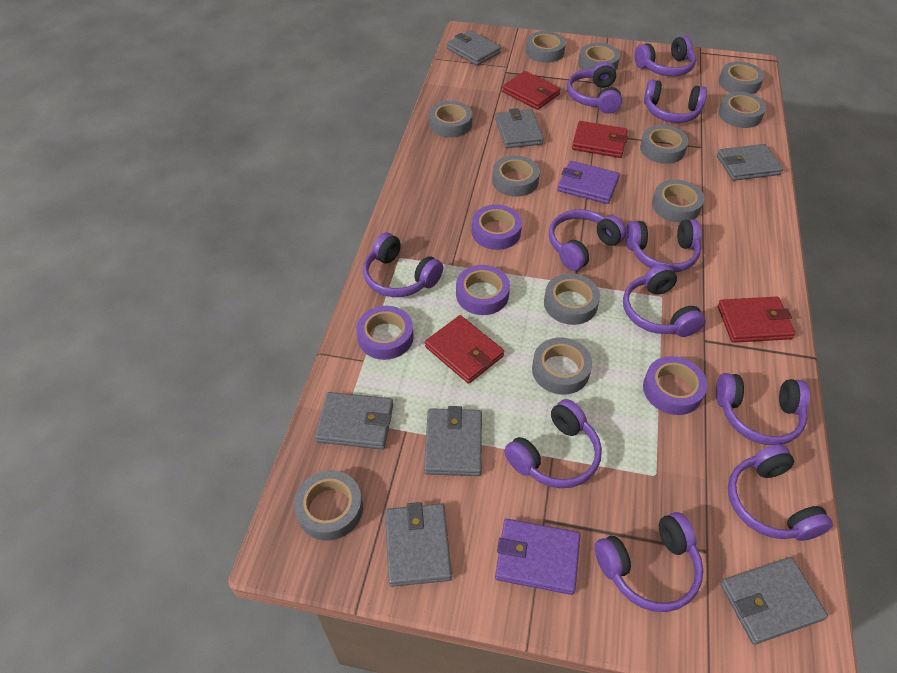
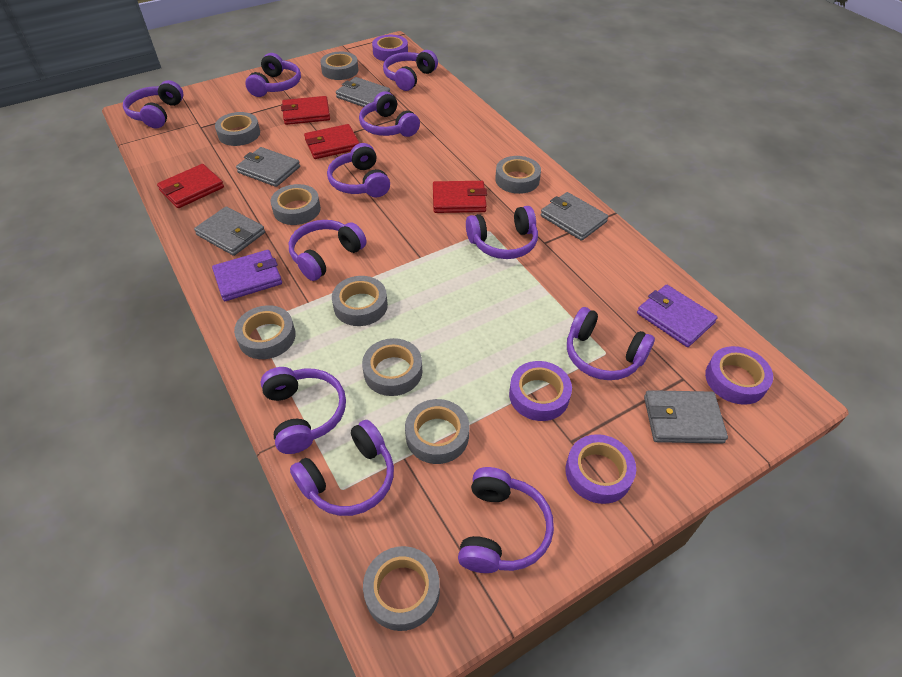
grey tape: [294,470,363,541] [429,101,472,138] [492,155,540,197] [526,31,566,63] [532,338,592,395] [544,273,600,325] [578,43,620,70] [640,125,689,164] [652,179,704,223] [718,92,766,128] [719,61,764,94] = 11 -> [215,112,260,146] [234,305,296,359] [271,184,321,225] [320,52,359,80] [332,276,388,326] [362,338,422,396] [363,546,440,631] [405,399,469,464] [495,156,541,194] = 9
grey wallet: [315,392,393,449] [385,502,452,587] [424,406,482,476] [447,30,501,66] [495,108,544,148] [717,144,783,181] [720,557,828,645] = 7 -> [194,206,265,256] [236,147,300,187] [336,77,390,107] [540,192,608,241] [644,390,728,444] = 5

